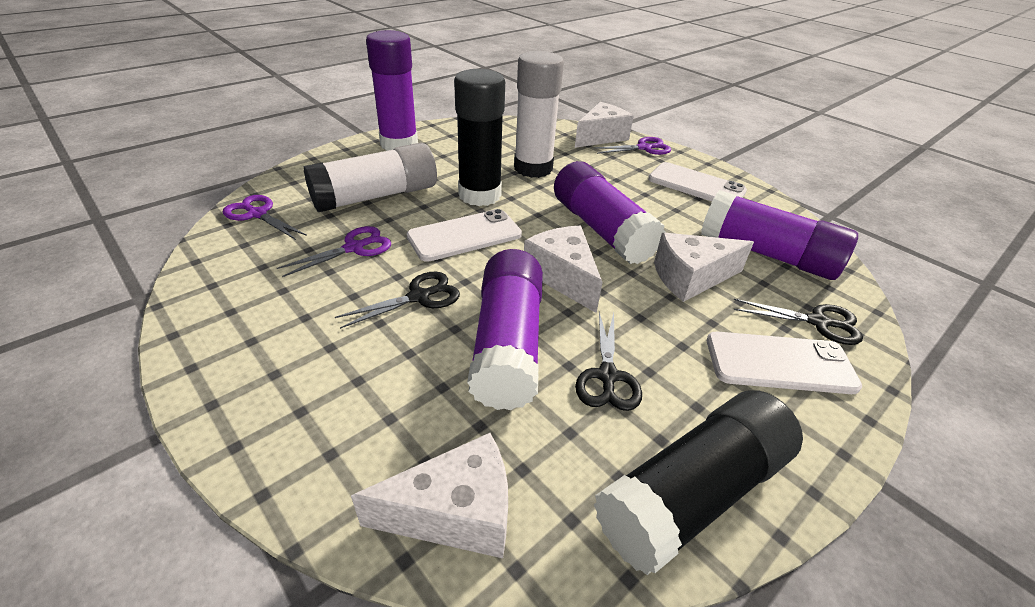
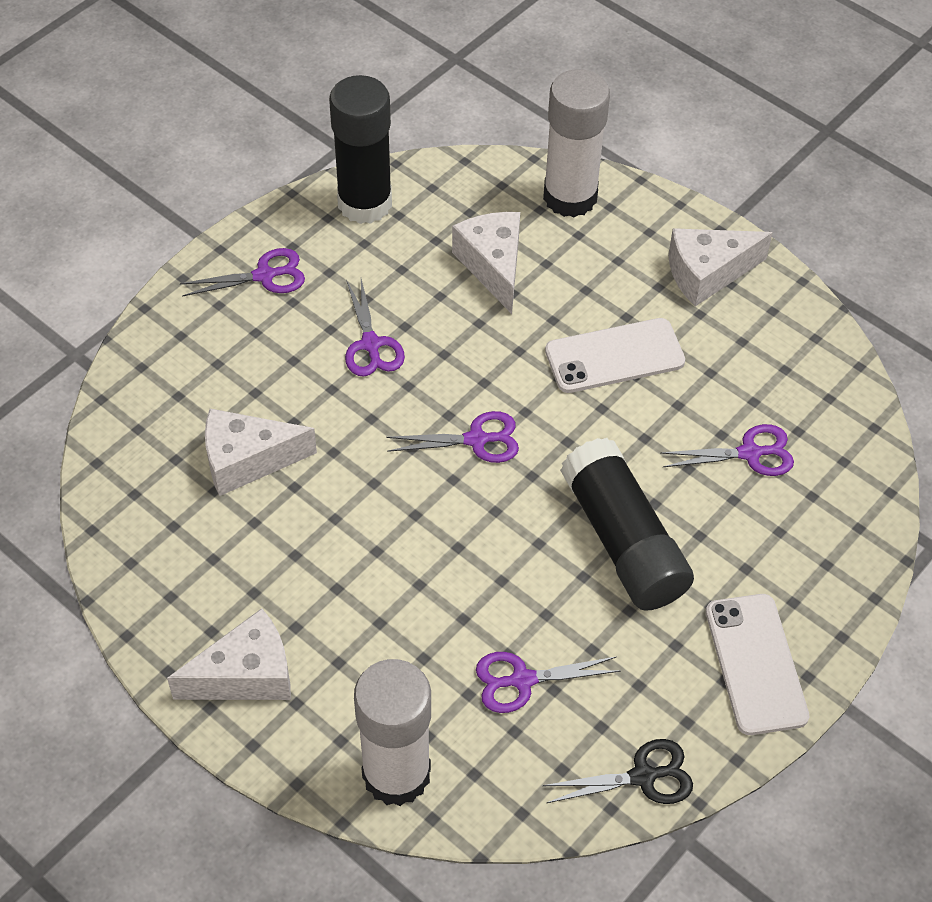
black scissors: [335,272,460,329] [575,312,642,411] [734,299,863,345] = 3 -> [542,739,693,804] = 1
purple glue stick: [366,30,418,151] [467,249,543,410] [554,161,666,264] [701,190,858,280] = 4 -> none = 0
purple scissors: [223,195,307,240] [277,226,391,277] [594,137,671,155] = 3 -> [180,248,305,297] [345,279,405,377] [386,411,519,463] [476,652,621,713] [660,424,794,476] = 5
white phone: [407,209,522,262] [648,162,747,201] [707,332,862,394] = 3 -> [545,318,685,393] [706,594,809,735] = 2

